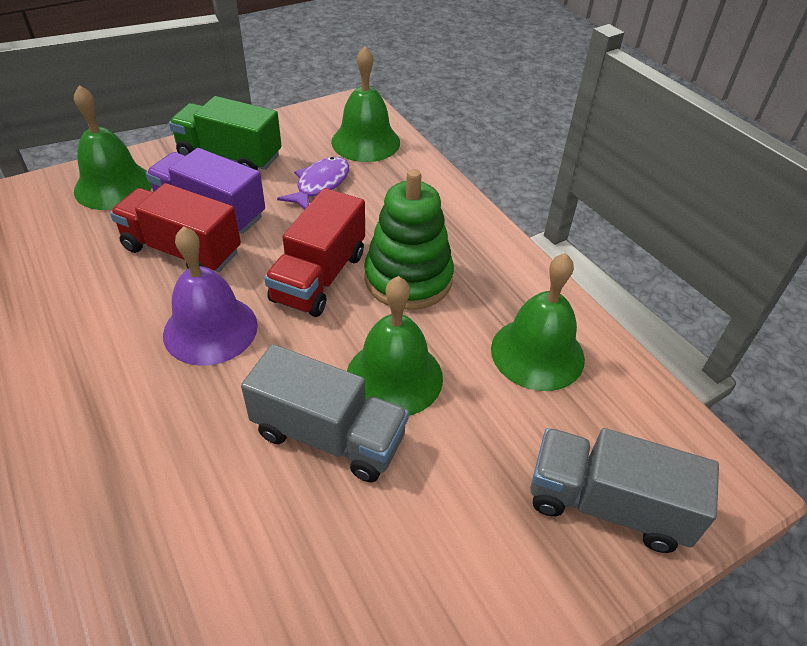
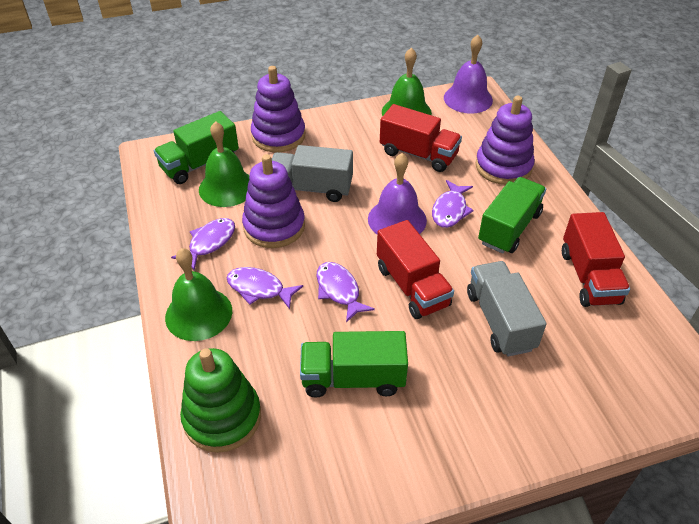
green bell: [74,85,152,210] [331,46,400,162] [347,276,443,416] [491,253,585,391] = 4 -> [165,248,232,341] [199,121,250,207] [382,48,432,116] = 3
green truck: [169,96,282,170] = 1 -> [154,111,239,184] [300,331,408,398] [478,177,546,254] = 3
purple bell: [163,226,258,366] = 1 -> [368,153,427,234] [444,35,493,114] = 2
purple fish: [277,157,349,210] = 1 -> [171,218,235,270] [227,267,303,309] [316,262,375,323] [432,180,474,228] = 4
purple stacking toy: none = 0 -> [242,154,305,248] [251,66,305,152] [475,96,534,185] = 3
purple truck: [146,148,265,234] = 1 -> none = 0
red truck: [110,183,241,272] [264,188,365,317] = 2 -> [377,220,454,319] [380,104,462,172] [562,212,630,307] = 3

